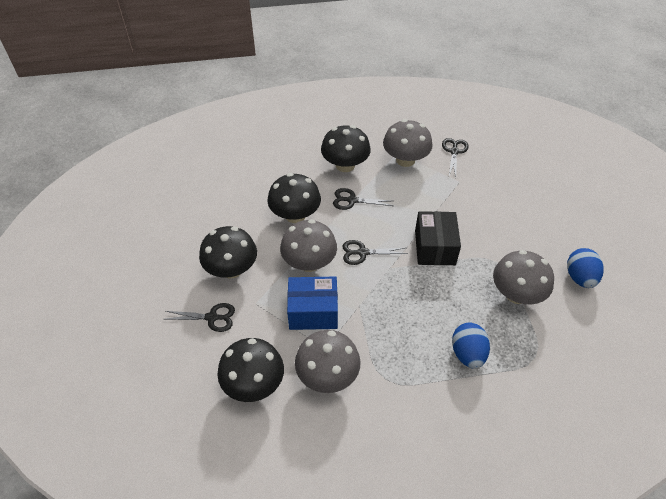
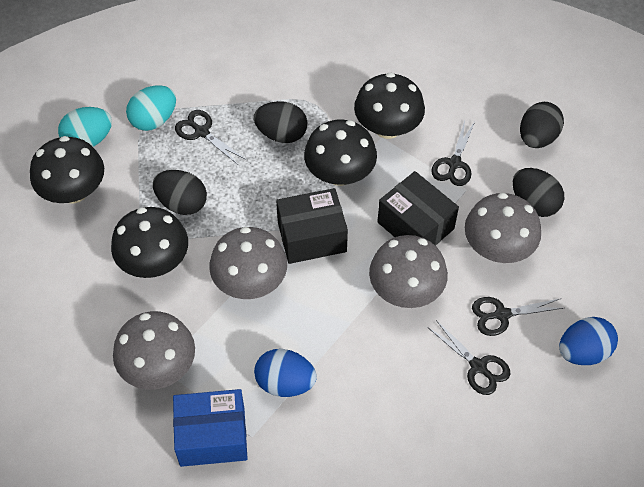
black box: [415,211,461,265] = 1 -> [276,188,348,264] [377,171,459,246] = 2
black egg: none = 0 -> [153,170,207,215] [254,101,307,143] [513,168,564,217] [520,102,564,148] = 4
turquoise egg: none = 0 -> [58,107,112,147] [126,85,176,131] = 2

